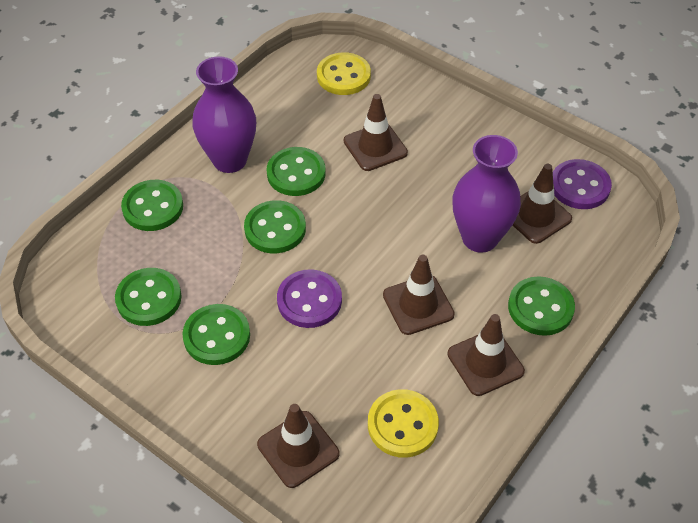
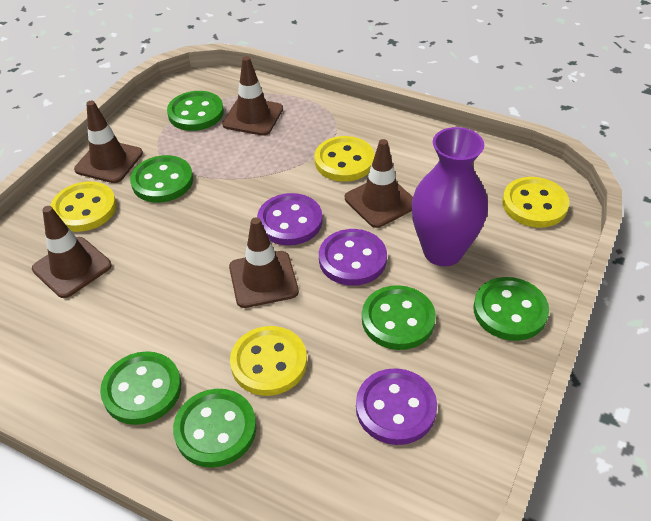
purple button: [277,269,342,328] [553,159,612,209] = 2 -> [257,193,322,245] [319,229,387,286] [356,368,437,445] = 3
purple vase: [192,56,256,173] [452,135,521,253] = 2 -> [411,127,488,266] = 1
yellow button: [317,52,371,95] [368,389,439,458] = 2 -> [50,181,117,232] [230,326,307,396] [315,136,375,182] [502,177,569,228] = 4

